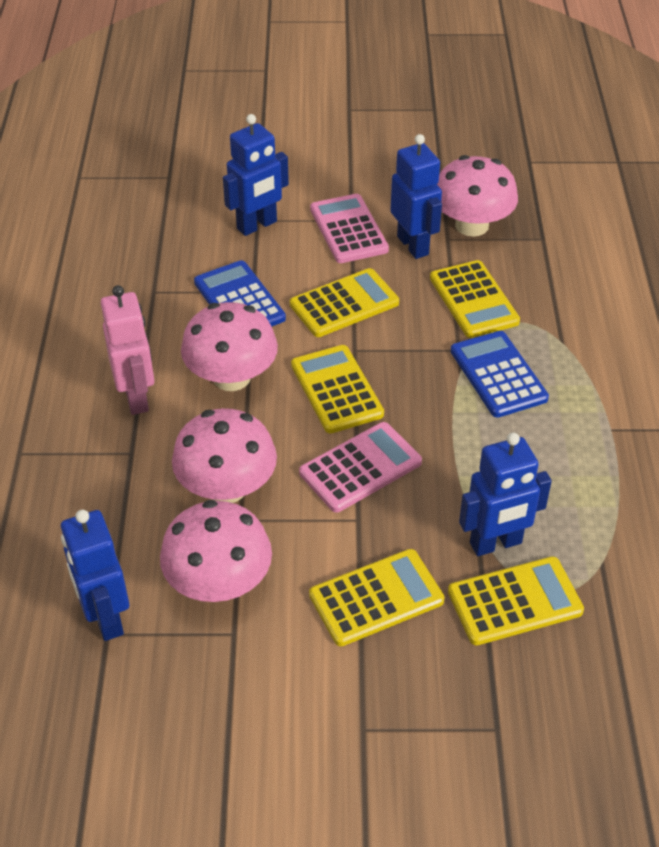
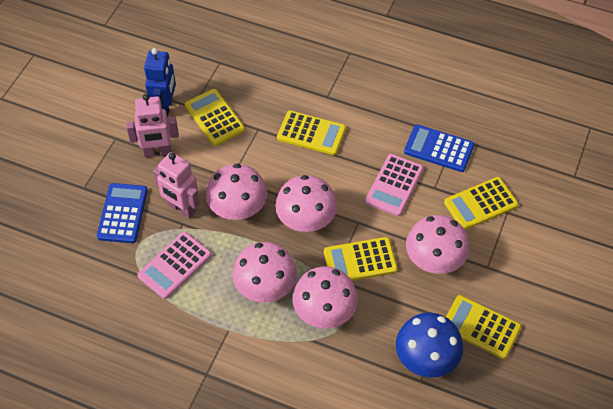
blue mushroom: none = 0 -> [396,313,463,378] = 1
blue robot: [61,510,129,641] [223,114,289,236] [390,134,442,259] [459,432,552,556] = 4 -> [144,48,176,118] = 1
pink mushroom: [160,500,272,602] [172,408,277,503] [181,302,278,391] [437,155,518,236] = 4 -> [206,163,267,220] [232,242,297,303] [275,175,337,232] [292,266,358,328] [406,215,470,274] = 5
pink robot: [101,285,155,415] = 1 -> [126,94,179,157] [153,152,200,219] = 2

